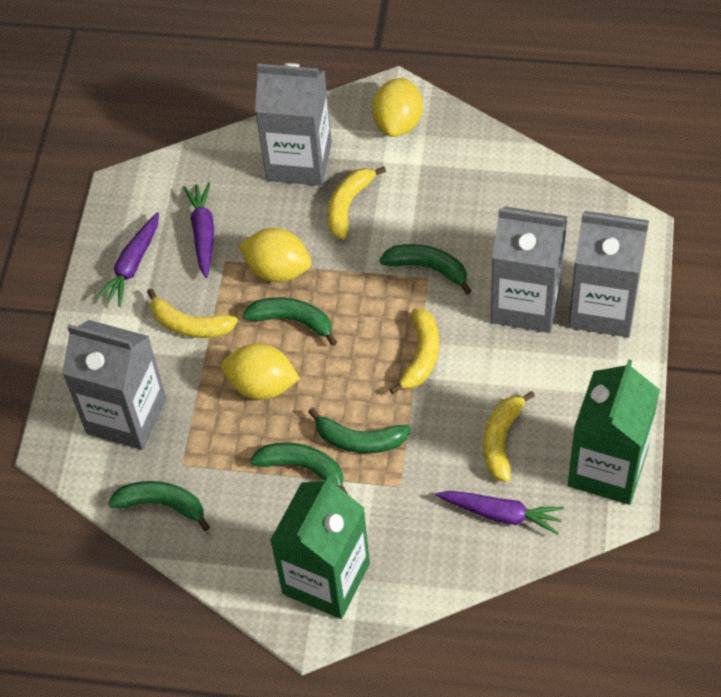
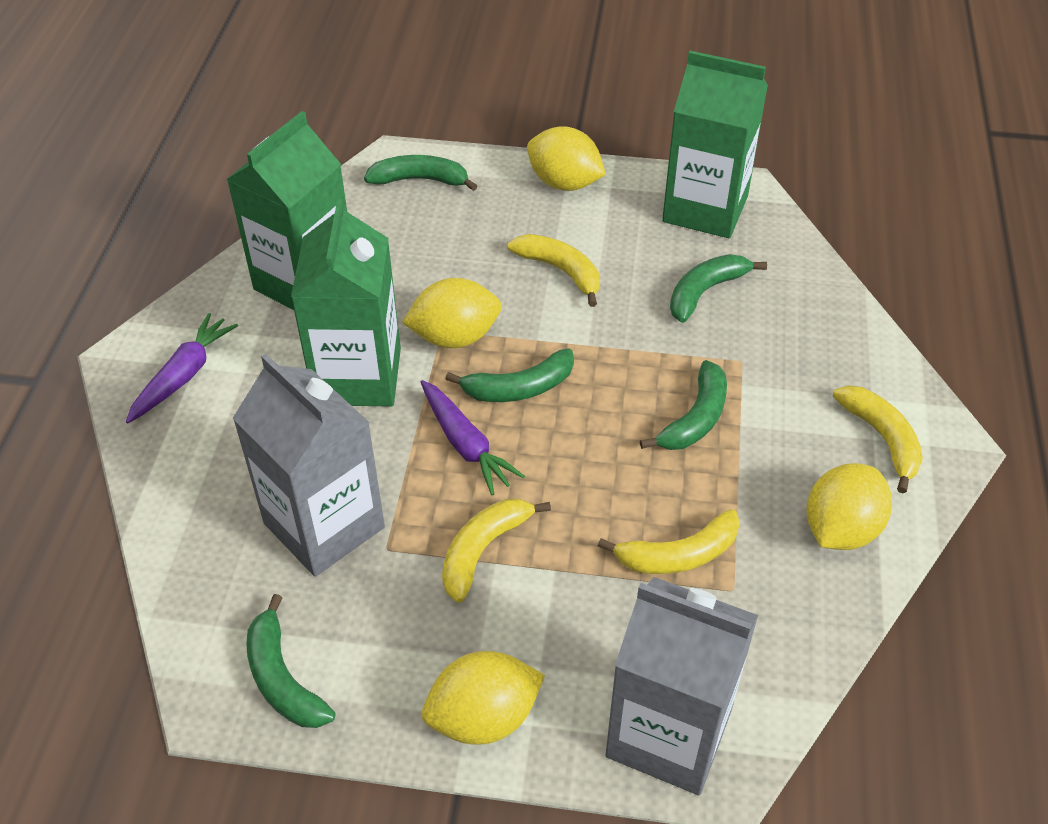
green carton: [270,475,370,619] [568,359,660,505] = 2 -> [226,111,347,310] [291,198,401,407] [662,51,768,238] = 3
grey carton: [62,320,166,450] [255,63,332,186] [491,206,567,333] [569,211,649,337] = 4 -> [233,354,385,577] [605,577,758,795] = 2
purple carrot: [95,212,159,307] [183,183,214,278] [435,491,564,535] = 3 -> [126,313,238,424] [421,380,525,495] = 2
yellow lemon: [221,344,300,400] [239,228,311,282] [372,78,423,137] = 3 -> [402,278,502,348] [422,651,545,745] [527,126,606,191] [807,463,892,550] = 4

